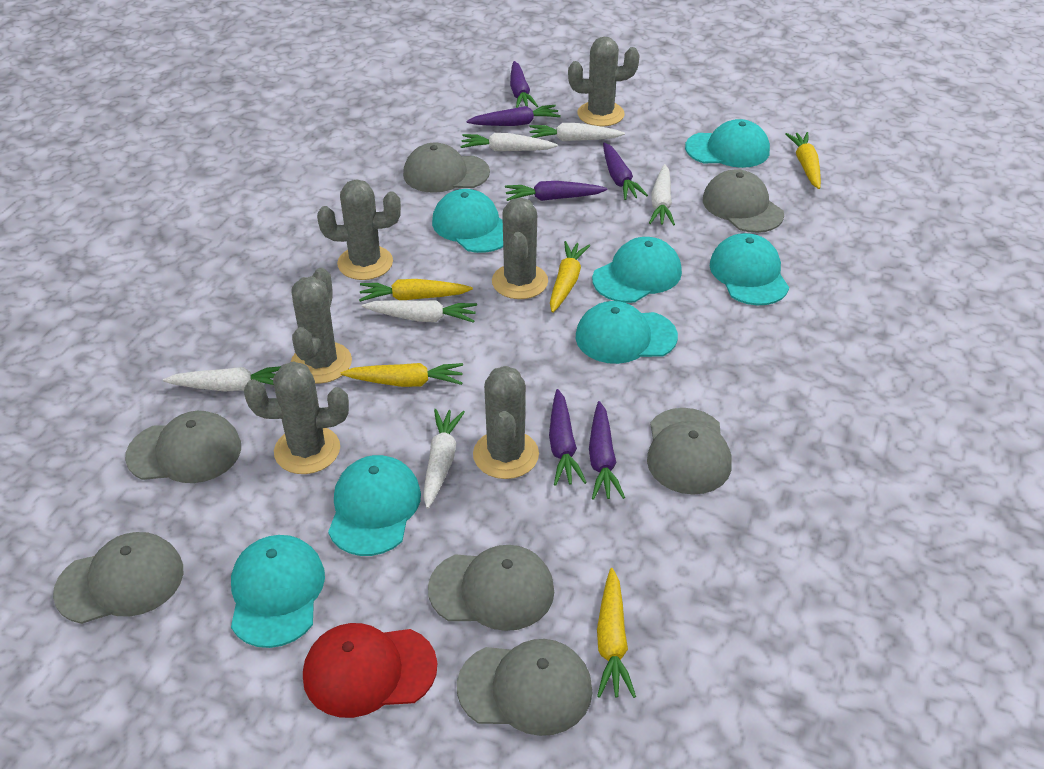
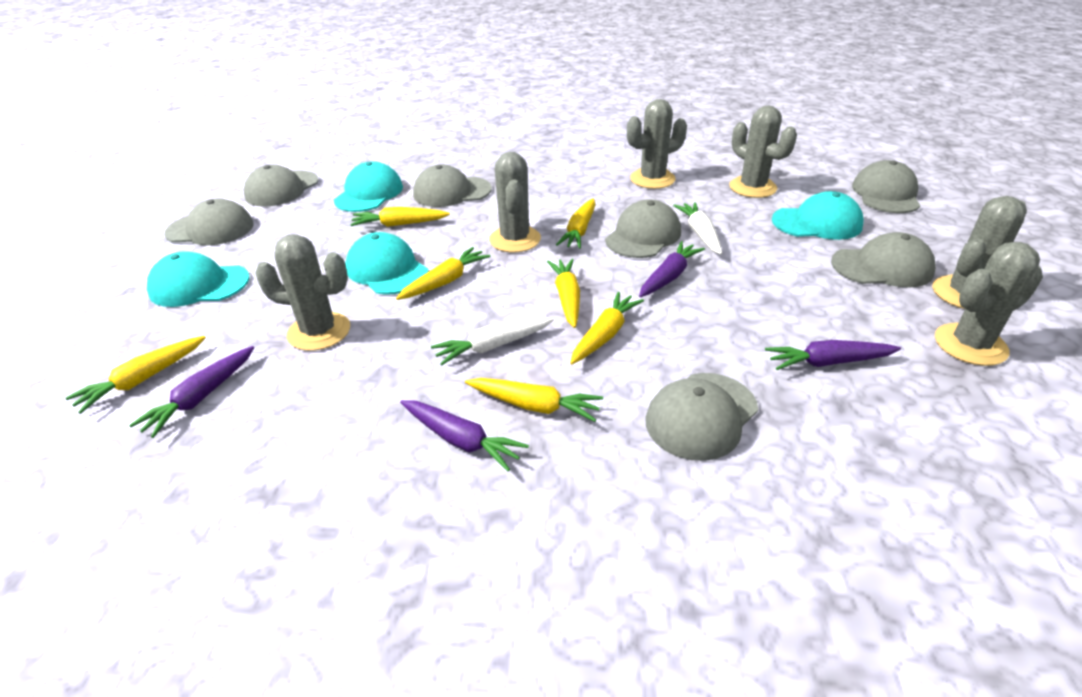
purple carrot: [466,105,561,126] [505,181,607,201] [510,61,538,108] [549,389,587,486] [589,401,625,500] [603,142,648,200] = 6 -> [129,346,254,438] [400,400,529,471] [639,241,705,297] [765,340,901,370] = 4
red cap: [303,623,437,718] = 1 -> none = 0
turquoise cap: [231,535,325,648] [328,455,421,556] [432,189,503,253] [576,301,678,364] [592,237,682,303] [685,119,770,168] [710,233,789,305] = 7 -> [147,251,250,307] [334,161,403,212] [345,232,428,295] [772,191,864,240] = 4
white carrot: [163,366,281,391] [362,300,477,323] [423,409,465,509] [460,133,558,151] [529,123,625,141] [649,164,675,226] = 6 -> [431,318,554,365] [673,202,722,255] = 2
yellow carrot: [341,363,463,387] [359,279,473,302] [550,241,590,313] [597,568,636,698] [785,132,821,189] = 5 -> [65,336,206,414] [350,207,450,227] [396,247,491,300] [465,378,603,422] [547,259,580,328] [556,198,596,249] [570,292,644,364] = 7

